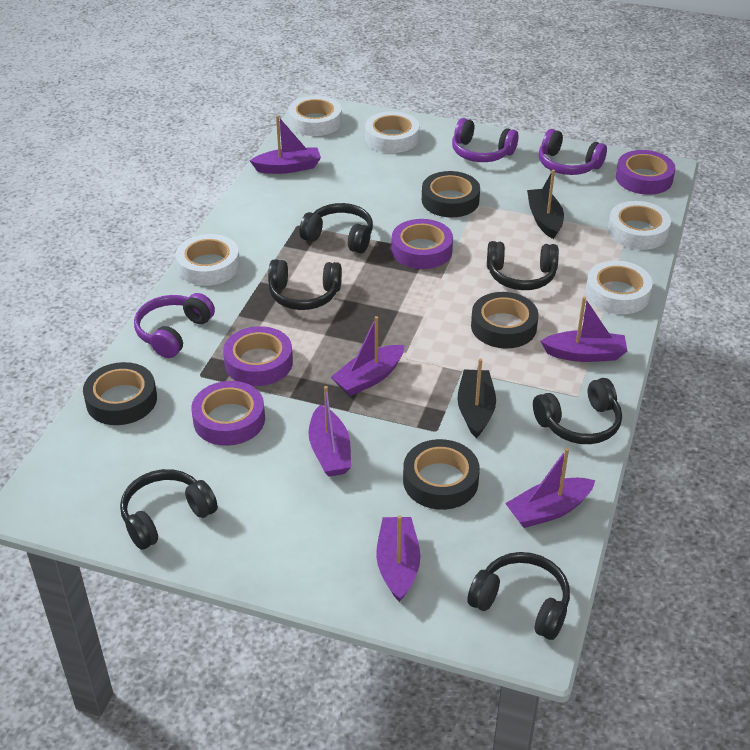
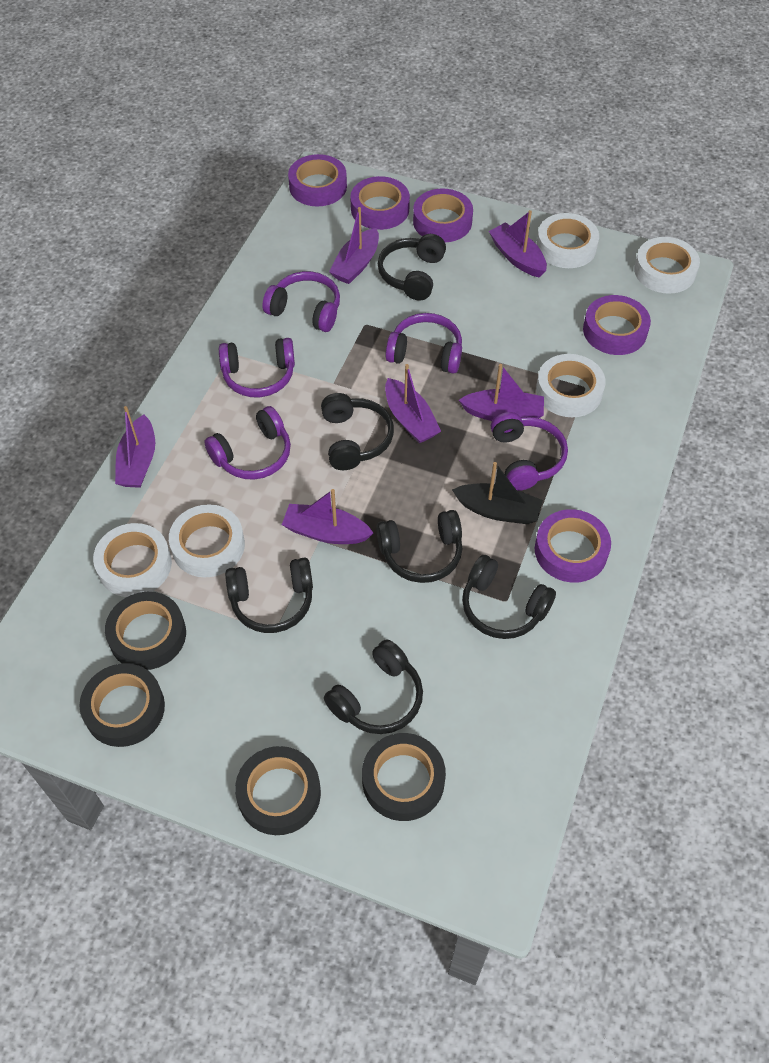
black boat: [457,359,496,438] [527,170,564,239] = 2 -> [452,462,543,524] = 1
purple headphones: [134,293,215,358] [452,118,519,162] [539,129,607,175] = 3 -> [204,406,291,480] [219,338,295,397] [262,271,340,332] [386,313,462,374] [491,412,568,491] = 5
purple tape: [191,381,265,446] [223,326,293,386] [392,219,453,269] [616,150,675,195] = 4 -> [288,154,347,206] [350,176,410,230] [413,189,473,243] [535,509,611,583] [583,295,651,355] = 5

